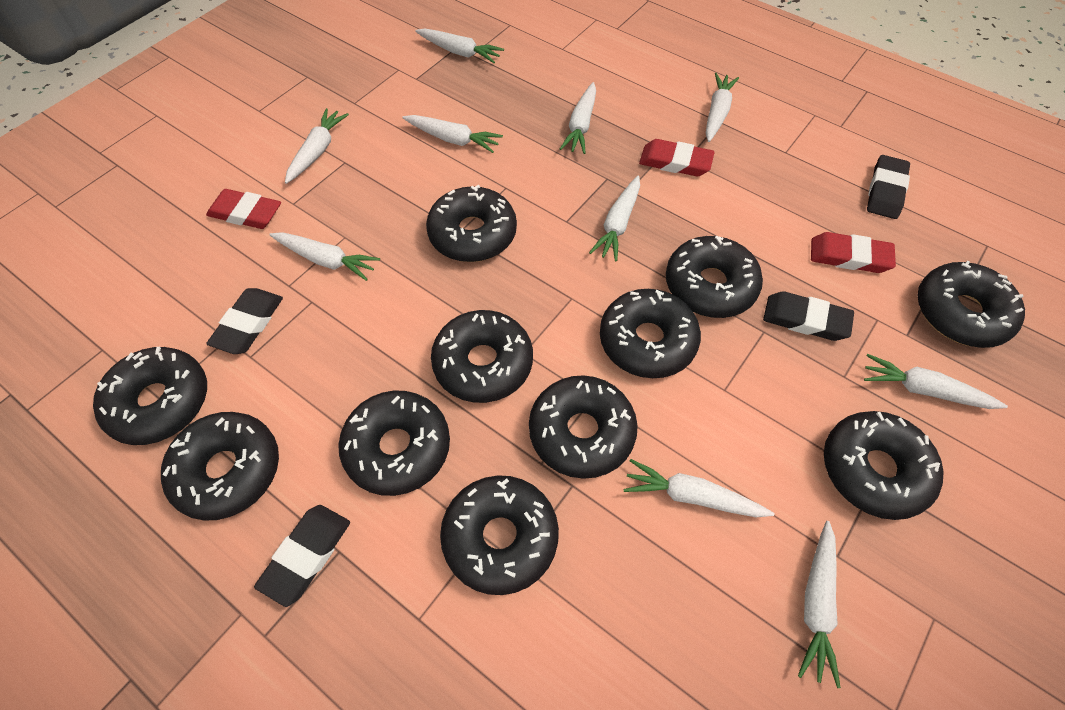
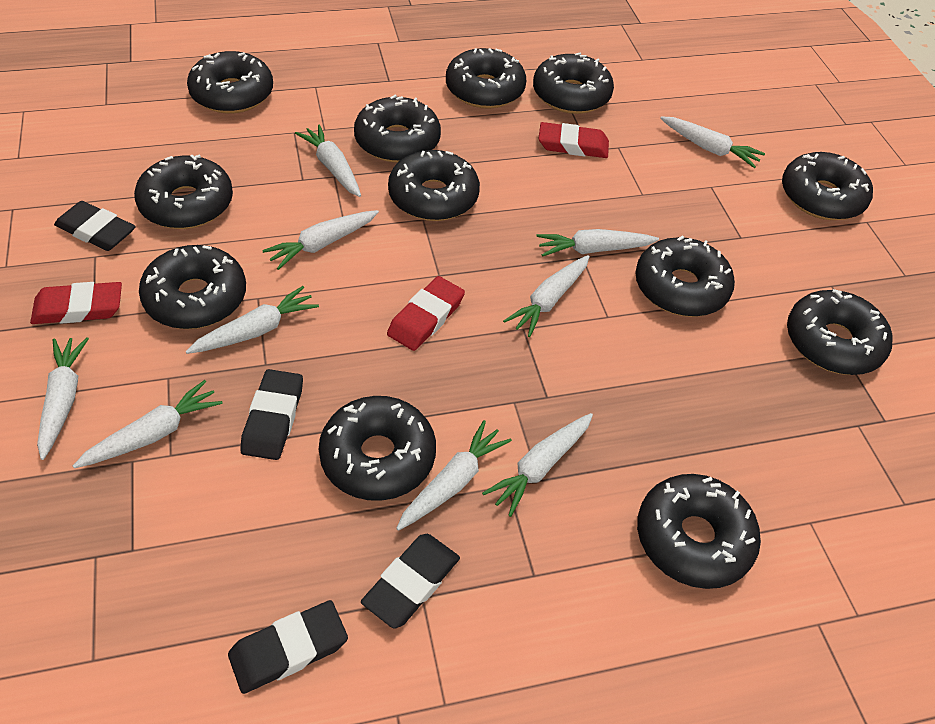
black donut: [93,347,207,445] [161,412,279,521] [338,391,450,496] [426,185,517,262] [431,310,533,403] [440,475,559,595] [529,375,638,479] [600,289,701,378] [666,236,763,318] [824,411,944,520] [917,261,1025,348] = 11 -> [134,154,233,229] [139,245,246,329] [187,51,273,114] [319,396,436,501] [354,95,441,163] [388,150,480,221] [446,48,526,109] [533,53,614,114] [635,235,735,317] [637,474,761,589] [782,152,873,220] [787,289,893,375] = 12

